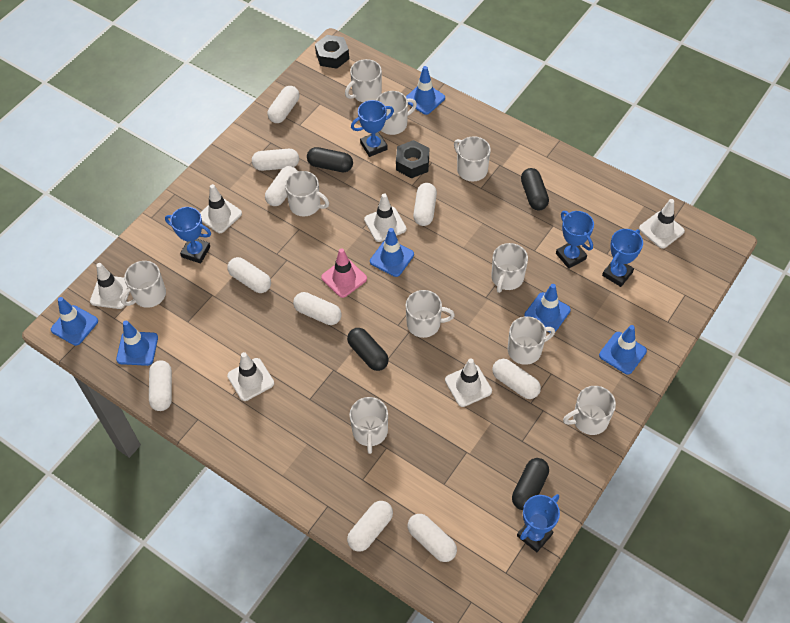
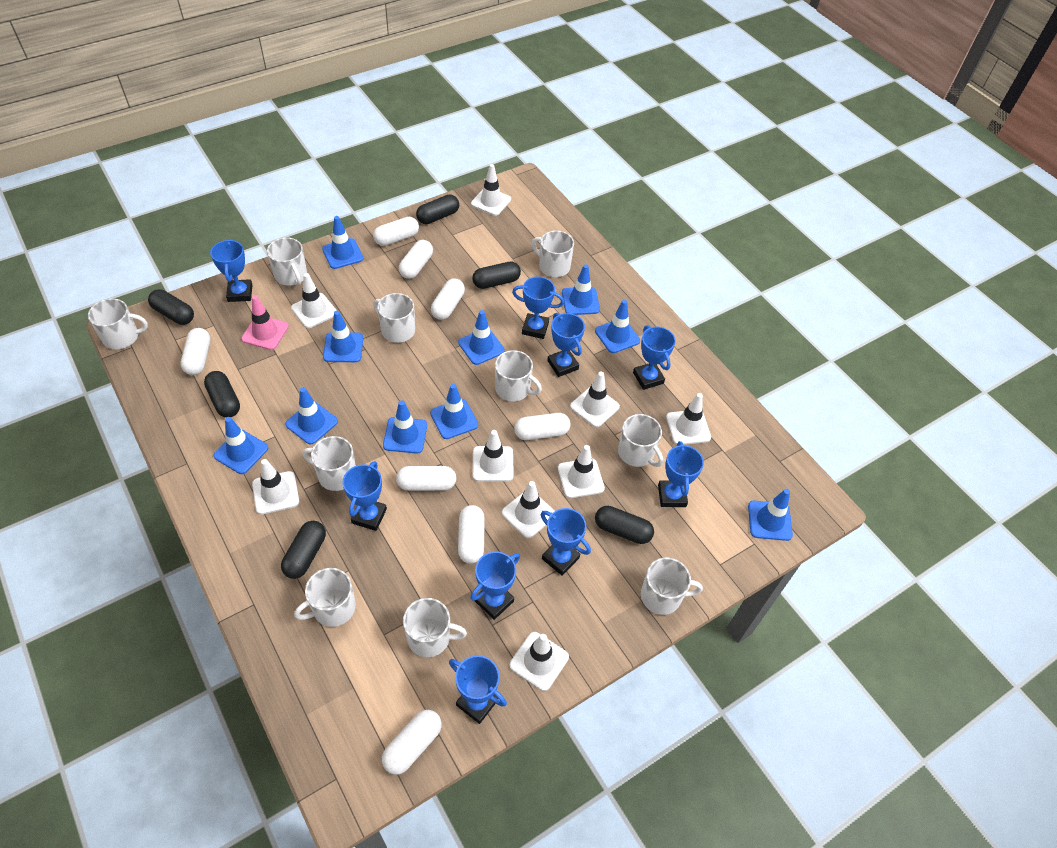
black capsule: [307,147,353,172] [347,328,389,371] [512,458,549,510] [521,168,549,210] = 4 -> [148,289,194,325] [204,371,240,417] [281,521,326,579] [416,194,459,224] [472,262,521,289] [595,506,654,544] = 6
black nut: [315,35,349,69] [396,140,429,178] = 2 -> none = 0
blue traffic cone: [51,297,98,346] [116,321,158,366] [370,228,414,277] [406,66,445,115] [524,284,571,332] [599,325,647,375] = 6 -> [213,417,268,474] [285,387,338,444] [322,216,363,269] [323,311,363,362] [383,400,427,454] [430,384,478,439] [458,310,505,365] [562,264,600,315] [595,300,640,353] [748,489,793,541] = 10
blue trophy: [165,207,211,263] [351,100,394,157] [517,494,560,552] [556,211,594,269] [602,229,643,287] = 5 -> [210,239,252,302] [343,461,387,531] [449,655,507,724] [470,552,520,620] [512,277,564,339] [541,508,591,576] [547,313,585,377] [633,325,676,390] [658,441,704,507] = 9
white capsule: [149,361,172,411] [227,257,271,293] [252,149,299,171] [265,166,298,206] [267,86,299,123] [293,292,341,325] [347,501,393,552] [408,514,457,562] [413,183,437,226] [492,359,541,399] = 10 -> [181,328,210,375] [373,217,419,246] [382,710,442,775] [396,466,456,491] [399,240,433,279] [431,278,465,320] [458,505,485,564] [514,413,571,440] = 8
white traffic cone: [90,263,130,309] [200,184,242,233] [227,352,274,401] [364,193,406,242] [445,359,492,407] [639,199,685,249] = 6 -> [252,459,299,515] [291,273,337,328] [471,164,511,216] [473,430,514,482] [502,481,555,538] [510,632,569,691] [558,445,605,498] [570,372,620,427] [666,393,711,445] = 9

